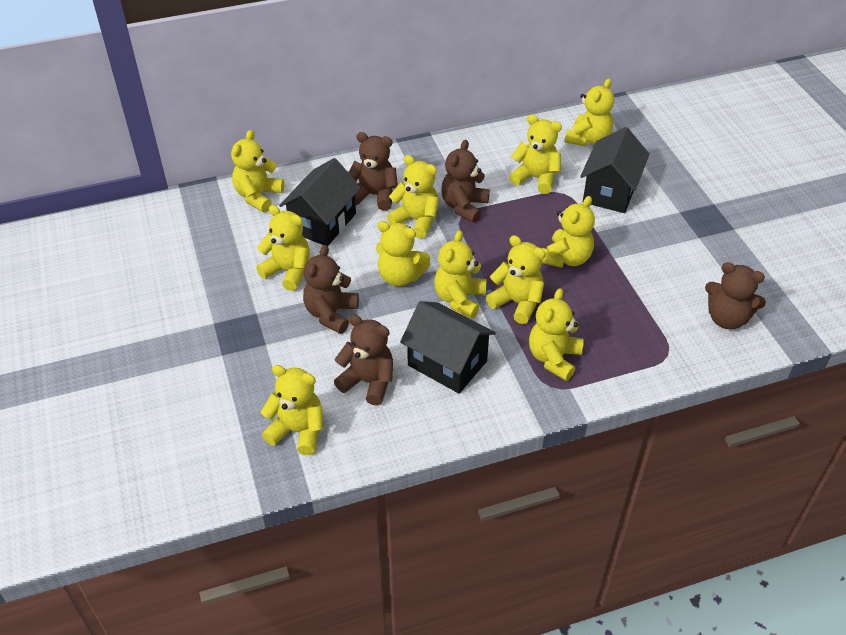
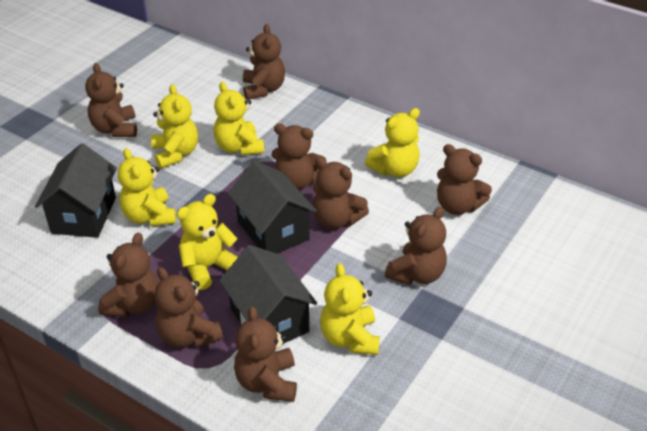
brown teddy bear: [303,245,359,334] [334,315,393,406] [348,132,398,210] [441,140,490,223] [705,262,766,329] = 5 -> [85,63,137,137] [98,233,159,317] [155,267,223,348] [234,306,297,402] [243,24,285,100] [272,123,327,190] [313,157,369,229] [385,206,447,285] [437,144,492,215] = 9
yellow teddy bear: [231,130,284,212] [256,205,310,291] [261,365,323,455] [376,221,431,286] [387,155,439,239] [434,230,486,319] [486,235,545,324] [509,114,562,194] [529,288,584,381] [542,196,595,268] [565,79,614,146] = 11 -> [118,148,176,226] [151,84,198,169] [177,194,238,290] [214,82,264,156] [320,263,380,355] [365,108,420,177] = 6

